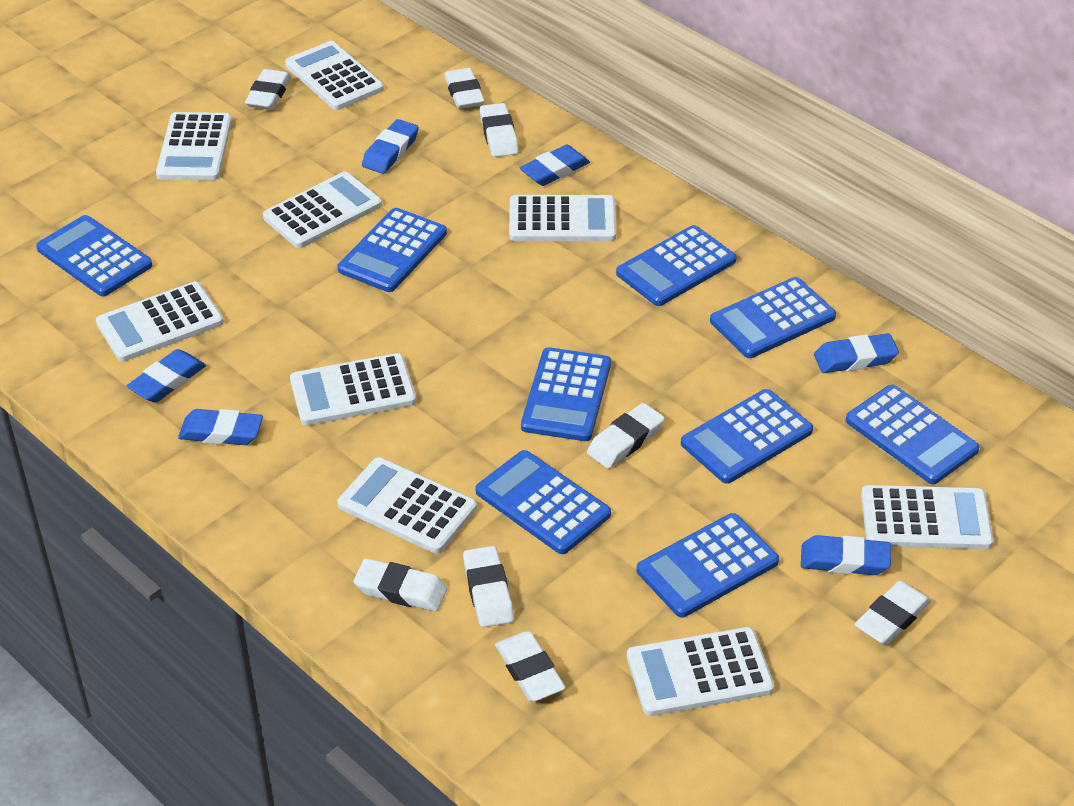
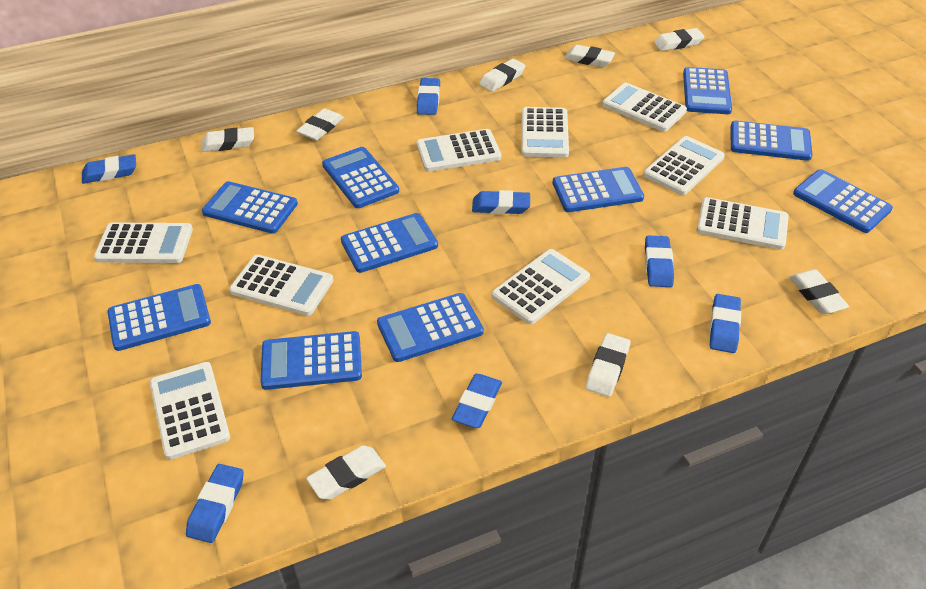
blue calculator: [36,215,153,296] [338,208,447,292] [475,450,611,554] [521,347,611,441] [616,225,737,306] [637,513,779,618] [681,389,813,484] [710,277,836,358] [846,384,979,484] = 9 -> [107,284,211,351] [202,181,298,234] [261,331,362,390] [322,147,399,208] [341,213,438,273] [377,293,484,362] [553,167,644,212] [683,67,732,114] [731,121,812,161] [793,169,893,233] = 10
blue eraser: [127,349,206,403] [178,409,263,445] [362,119,419,174] [520,145,590,186] [801,535,891,575] [814,333,899,373] = 6 -> [82,154,136,184] [186,464,244,543] [417,78,440,115] [452,374,502,428] [472,190,530,214] [645,235,674,287] [710,294,741,353] = 7

